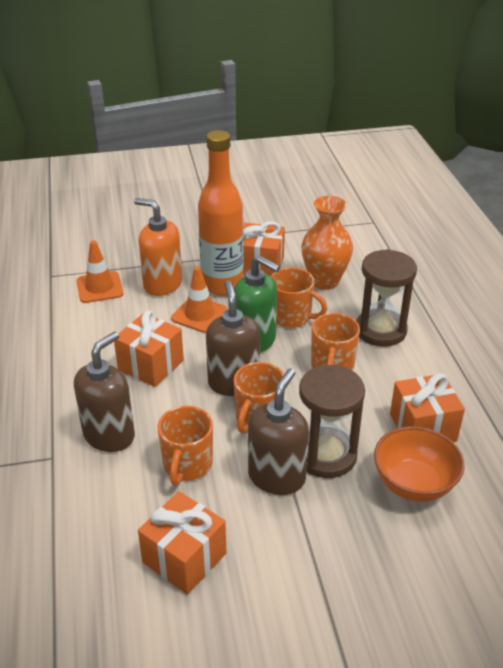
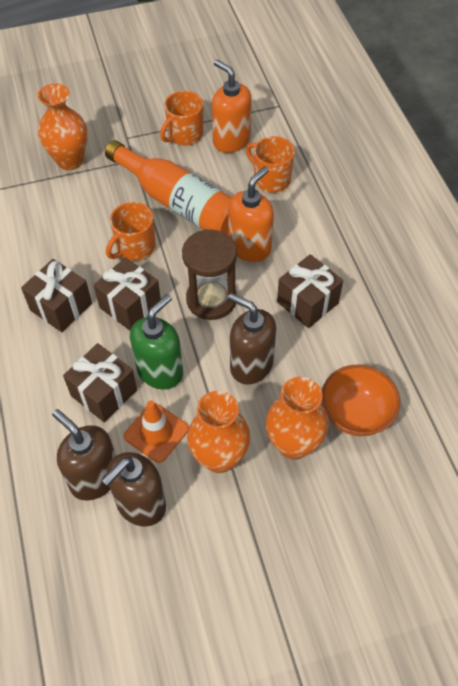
brown gift: none = 0 -> [21,259,92,332] [63,343,137,423] [94,257,161,331] [277,254,343,328] = 4
brown hourglass: [299,365,365,478] [356,249,417,347] = 2 -> [182,229,237,320] = 1
orange gift: [114,311,184,387] [138,491,226,595] [243,221,285,276] [390,373,465,442] = 4 -> none = 0
orange mug: [158,406,213,485] [233,362,285,433] [271,267,327,328] [311,313,360,370] = 4 -> [106,202,155,261] [160,91,203,145] [246,136,295,193] = 3
orange soap dispenser: [134,198,182,296] = 1 -> [212,60,252,153] [228,166,274,262] = 2
orange traffic cone: [76,240,124,303] [171,267,228,333] = 2 -> [124,400,189,463] = 1
orange vase: [302,196,353,290] = 1 -> [37,83,88,170] [187,391,250,473] [266,377,328,460] = 3

